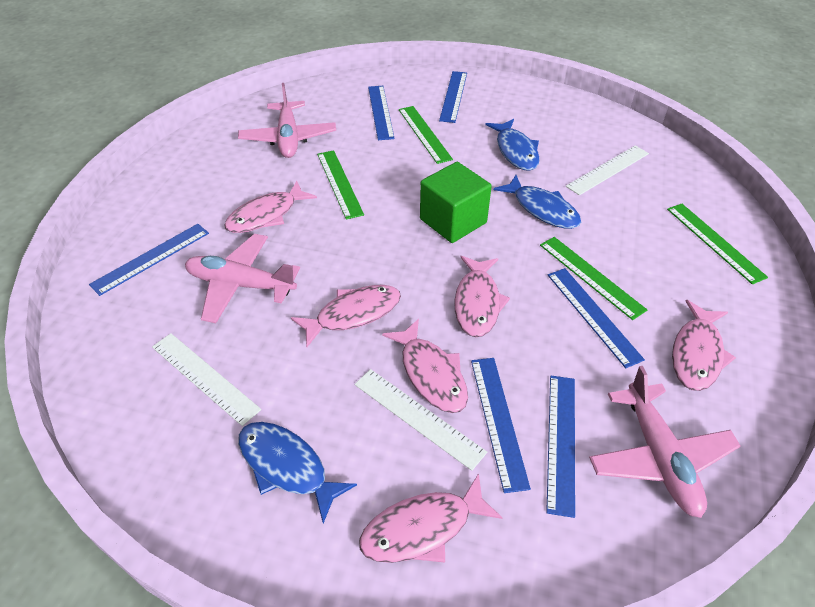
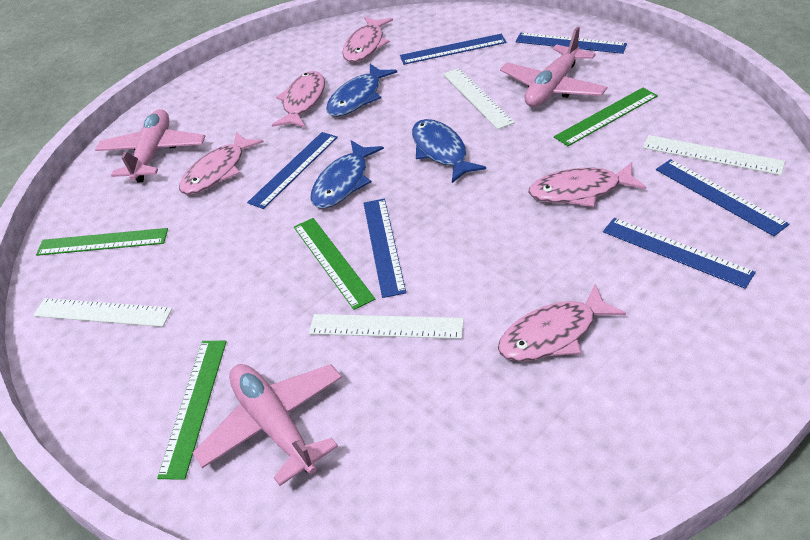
green cube: [420,162,492,243] = 1 -> none = 0
pink fish: [224,181,317,233] [291,285,401,347] [359,473,503,563] [382,319,468,413] [454,256,510,337] [672,300,736,391] = 6 -> [179,132,264,195] [272,71,325,128] [342,17,393,63] [498,284,626,362] [529,162,646,207] = 5
white ruler: [152,333,261,426] [355,369,487,471] [566,146,649,195] = 3 -> [33,298,172,327] [309,314,464,339] [443,68,515,129] [643,135,785,175] = 4

